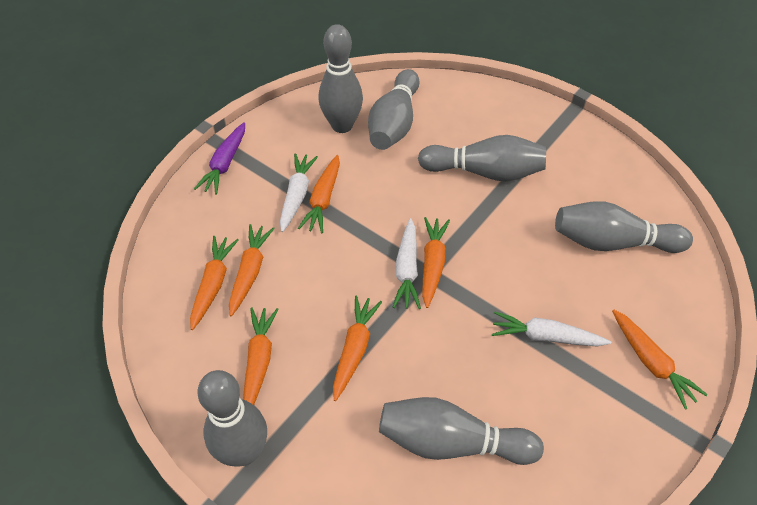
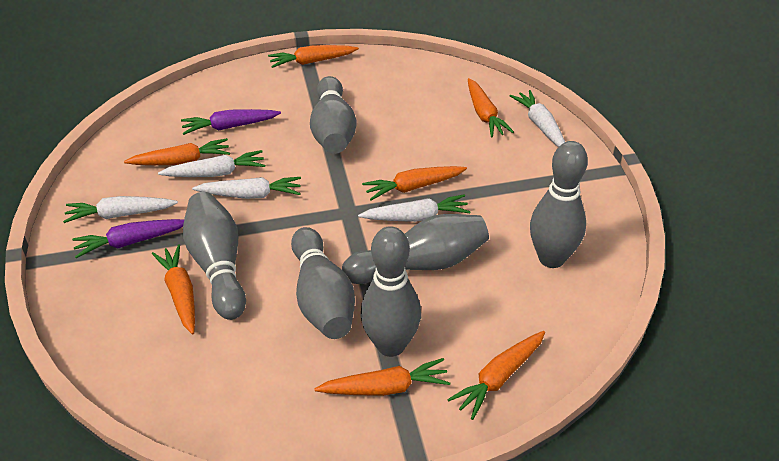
purple carrot: [194,122,245,195] = 1 -> [72,219,184,258] [181,109,281,135] = 2
white carrot: [280,153,318,232] [393,218,421,309] [492,311,611,346] = 3 -> [63,196,178,223] [158,150,265,177] [192,177,301,199] [358,194,471,222] [510,90,565,147] = 5

